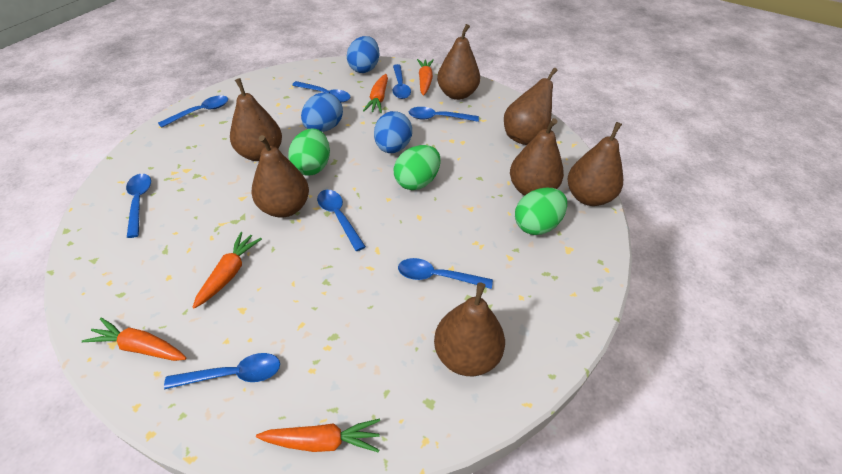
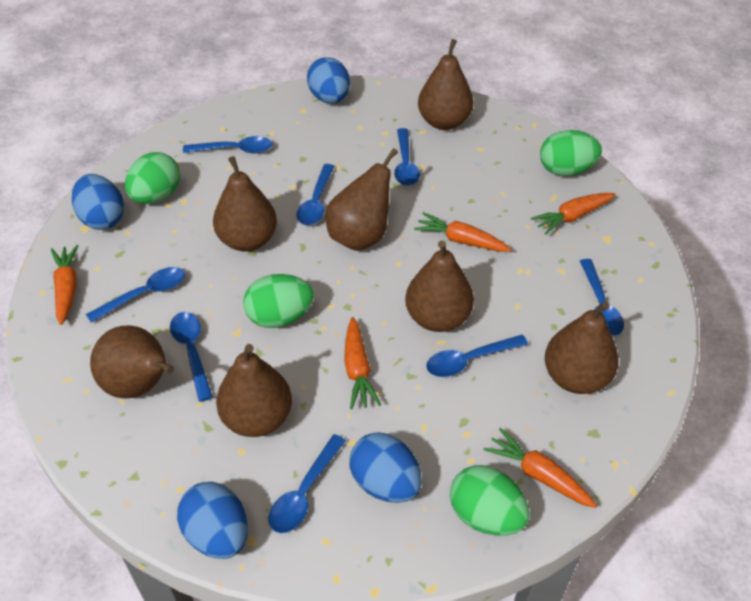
blue egg: [301,92,343,132] [347,36,379,73] [374,111,412,153] = 3 -> [72,174,124,230] [177,482,248,559] [307,57,350,104] [349,432,422,503] = 4
green egg: [288,129,330,176] [394,145,440,190] [515,188,567,235] = 3 -> [125,152,180,204] [243,274,314,328] [450,465,529,535] [540,130,602,176] = 4

